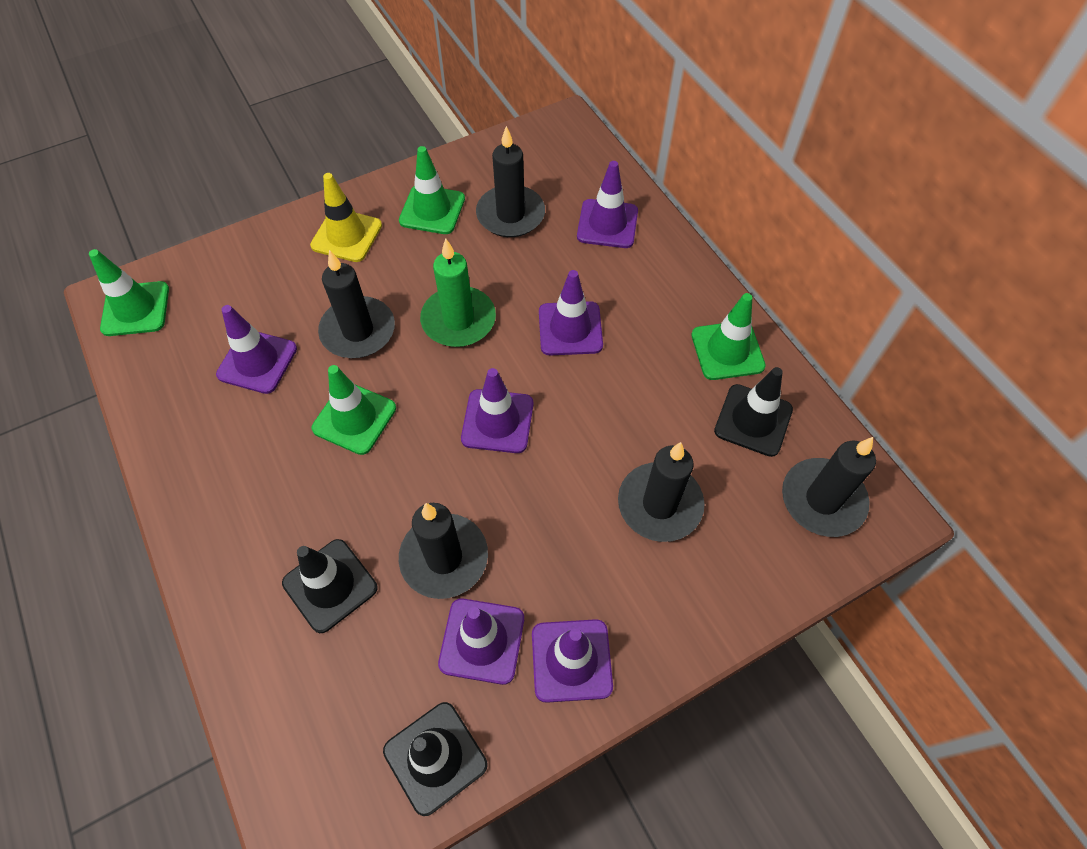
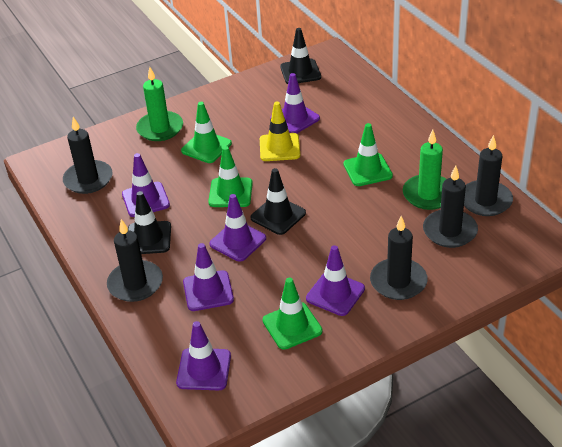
green candle: [420,238,496,347] = 1 -> [136,67,183,141] [403,130,446,210] = 2

